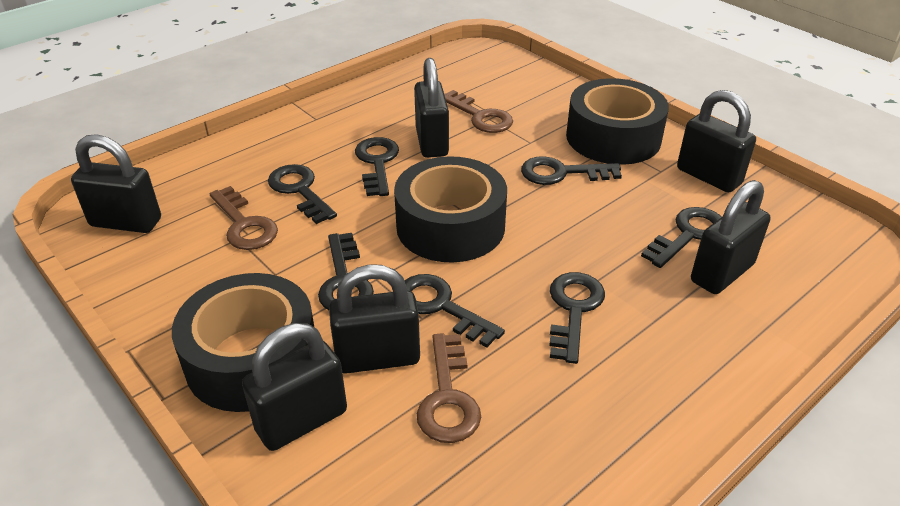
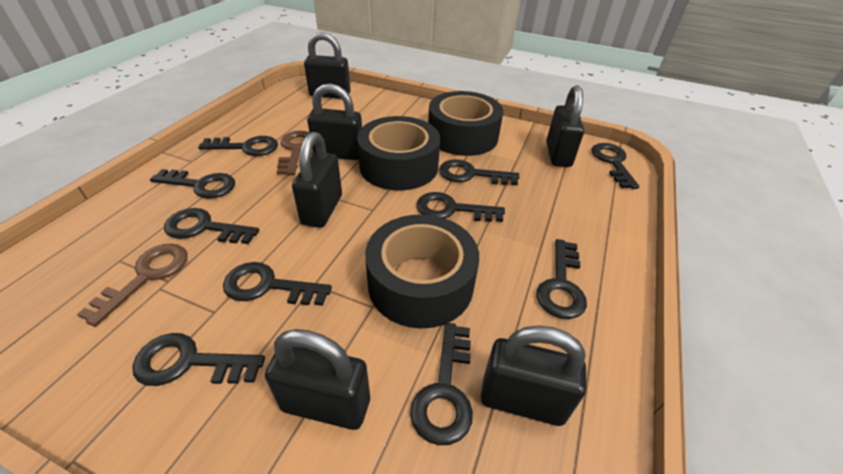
black key: [268,164,337,224] [318,233,374,310] [355,137,399,196] [404,274,505,348] [521,156,622,185] [549,272,605,364] [641,207,722,268] = 7 -> [132,333,265,386] [150,169,235,199] [164,208,259,244] [198,136,278,156] [223,262,332,306] [410,323,473,445] [416,192,505,222] [439,159,519,185] [537,239,587,319] [592,143,639,189] = 10
brown key: [210,186,278,250] [417,333,481,443] [444,90,513,133] = 3 -> [77,243,188,327] [277,131,309,175] = 2

